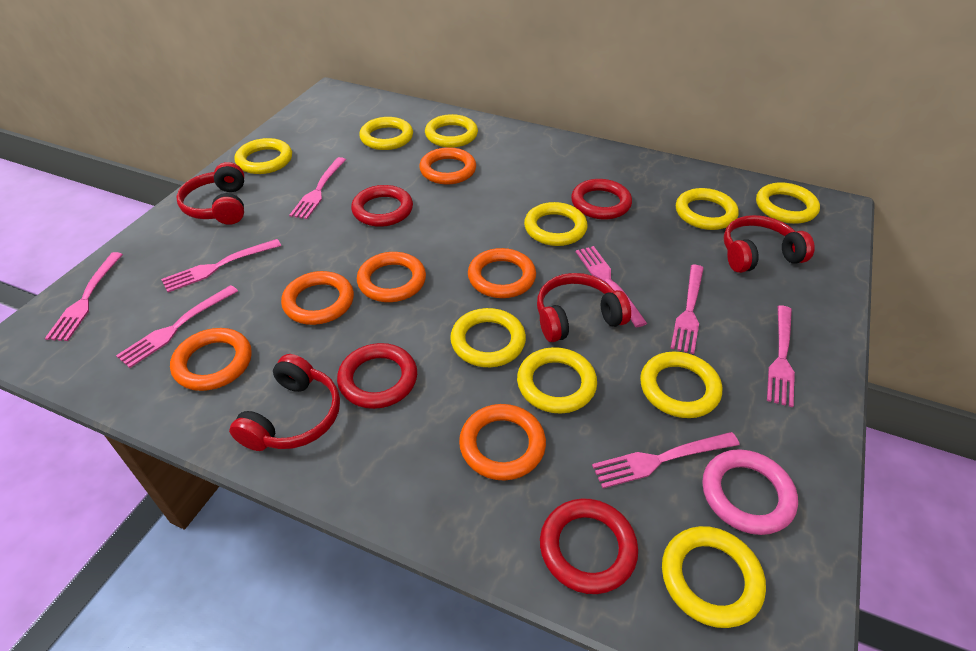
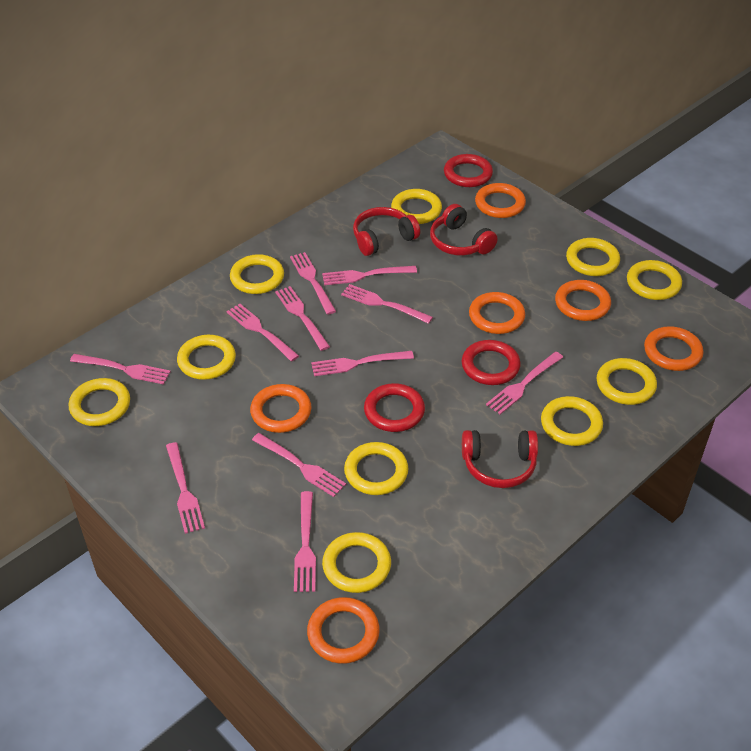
pink fork: [45,252,123,341] [116,285,238,368] [161,239,281,292] [289,157,346,219] [576,246,647,327] [592,432,740,488] [670,265,704,354] [767,305,795,407] = 8 -> [70,354,171,385] [166,442,205,534] [226,304,299,361] [252,433,346,497] [275,286,330,351] [290,252,336,315] [294,491,316,592] [311,351,414,376] [322,266,417,285] [341,284,433,324] [486,352,563,414] = 11
pink ring: [702,449,798,535] = 1 -> none = 0
red headphones: [176,162,244,225] [229,354,340,451] [537,273,631,342] [724,215,815,273] = 4 -> [353,207,420,256] [430,204,498,256] [462,430,538,488] = 3
red ring: [337,343,417,409] [351,185,413,227] [540,498,638,594] [571,179,632,219] = 4 -> [364,383,425,432] [444,154,493,187] [462,340,521,385] = 3

